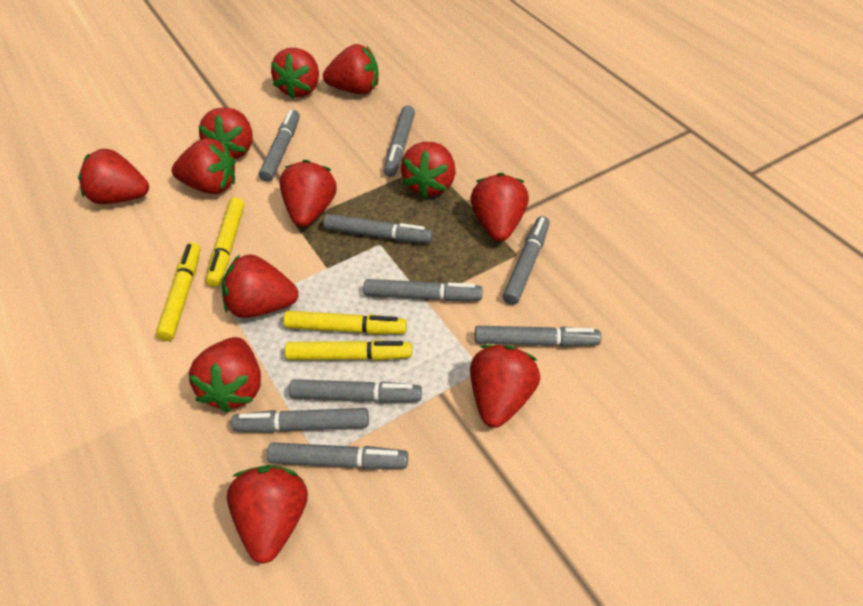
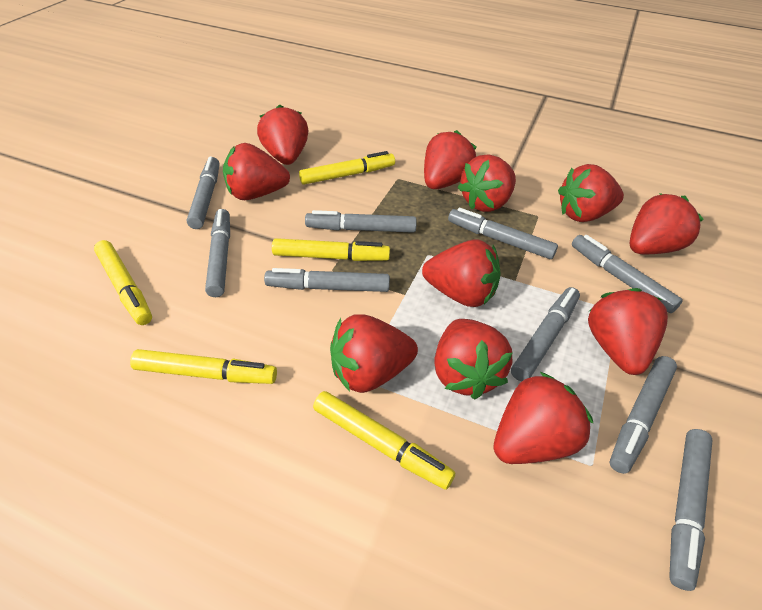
red strawberry: [78,149,149,204] [172,138,235,194] [188,337,261,413] [199,107,253,159] [222,254,298,318] [227,465,308,564] [271,48,319,99] [279,160,337,227] [323,44,379,94] [401,142,456,198] [470,345,540,428] [471,173,529,242] = 12 -> [223,143,290,200] [257,105,309,165] [330,314,418,393] [422,239,501,307] [424,130,476,189] [434,319,512,399] [458,154,516,212] [494,372,593,464] [558,164,624,222] [588,288,668,375] [630,193,704,254] = 11
yellow marker: [156,242,201,341] [206,197,244,287] [283,311,407,334] [285,340,412,361] = 4 -> [94,240,152,325] [130,349,277,384] [272,238,390,261] [299,151,395,185] [313,391,455,490] = 5

